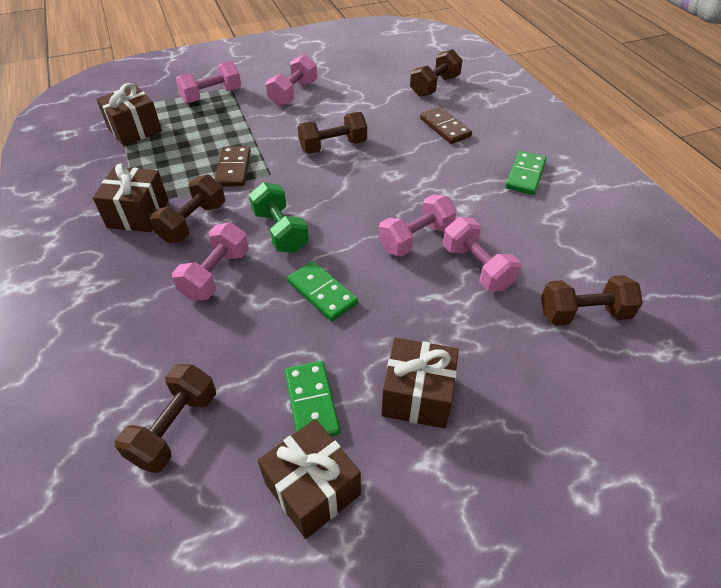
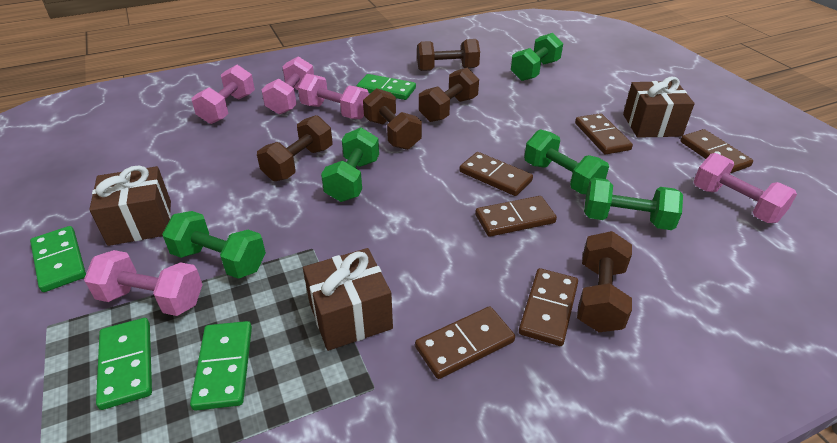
brown domino: [215,146,251,187] [420,107,472,144] = 2 -> [415,306,515,379] [460,152,533,196] [475,196,557,237] [519,268,578,346] [575,113,633,155] [681,129,753,173] = 6
brown gift: [93,164,168,232] [96,83,162,146] [258,419,361,539] [381,337,459,429] = 4 -> [89,165,171,246] [303,248,393,351] [623,77,695,138] = 3
green domino: [285,361,340,437] [287,261,358,321] [505,151,547,195] = 3 -> [30,226,86,292] [96,318,152,410] [190,321,252,411] [356,74,416,100] = 4
green dumbbell: [249,182,309,253] = 1 -> [162,211,266,279] [321,128,379,202] [511,33,563,81] [524,129,609,194] [584,178,683,230] = 5

